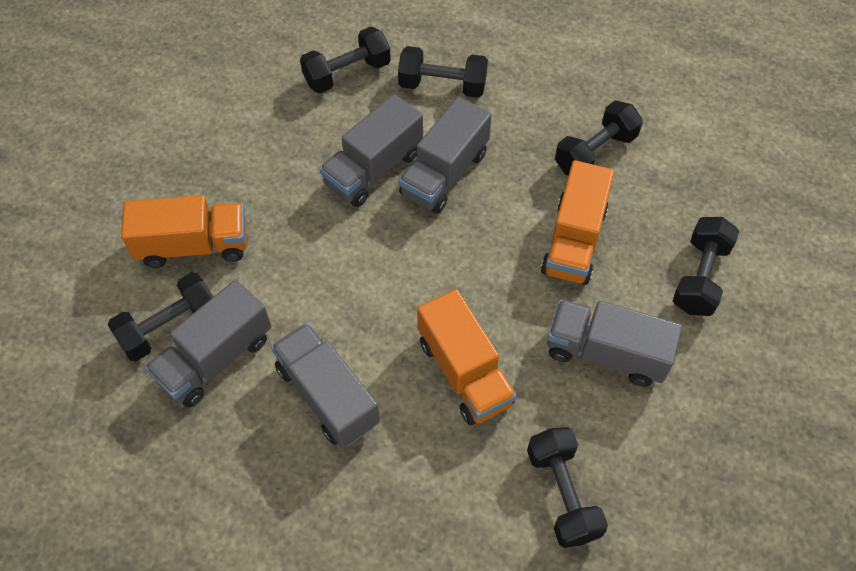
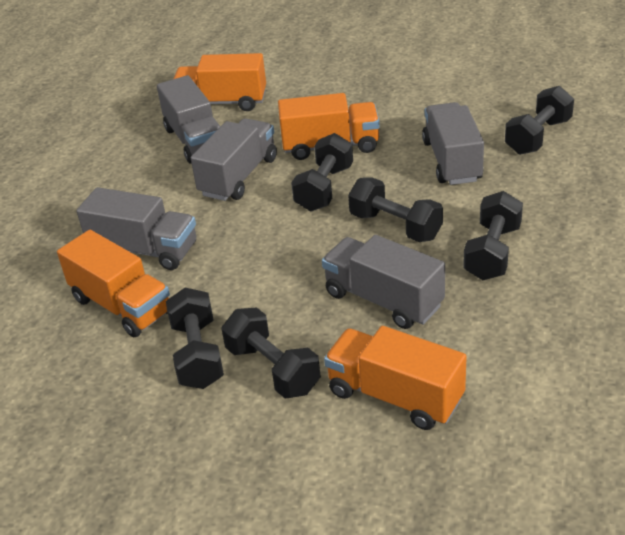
orange truck: [121,195,247,268] [417,289,517,425] [541,160,614,285] = 3 -> [57,230,170,337] [174,53,266,111] [278,93,380,160] [324,326,467,430] = 4

